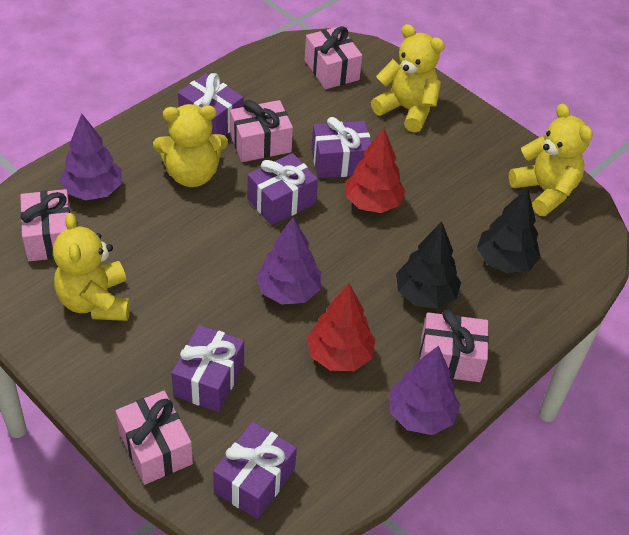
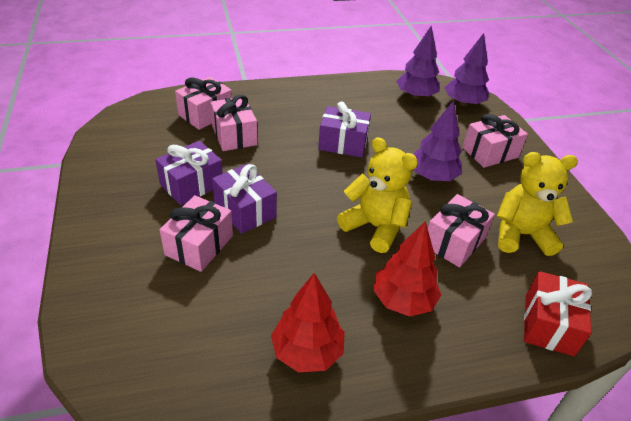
black tree: [396,222,461,309] [477,187,541,273] = 2 -> none = 0
purple gift: [171,325,244,412] [178,73,244,135] [213,422,297,519] [247,153,318,225] [311,117,371,178] = 5 -> [155,141,223,205] [212,164,277,234] [318,101,371,157] = 3
red gift: none = 0 -> [524,271,592,356] = 1
yellow teddy bear: [53,213,130,321] [153,104,228,187] [371,24,445,132] [509,103,593,216] = 4 -> [337,137,418,253] [497,152,578,256] = 2

